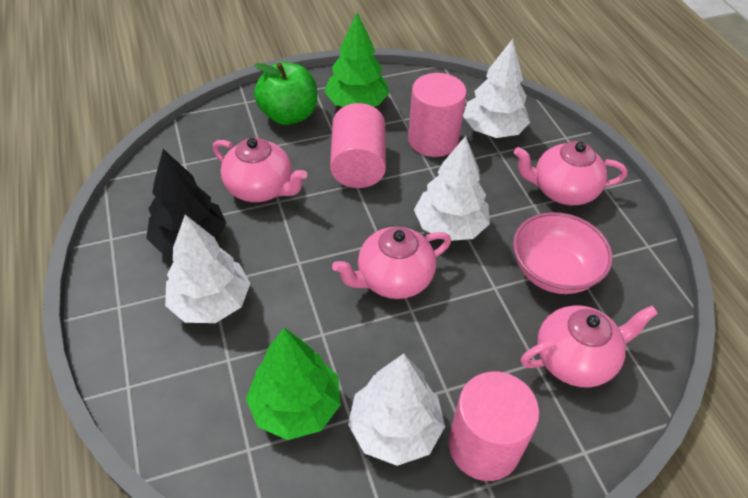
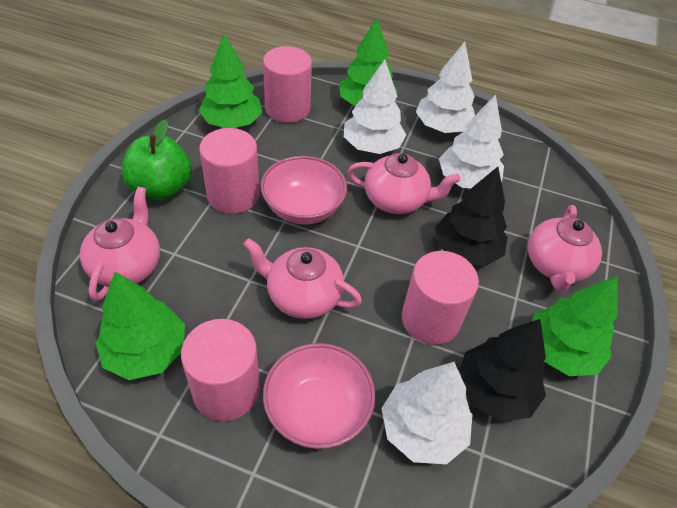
black tree: [146,149,226,255] = 1 -> [435,167,507,266] [459,319,546,422] = 2
green tree: [246,328,341,440] [325,12,389,107] = 2 -> [95,272,185,380] [199,33,262,128] [339,18,398,106] [532,276,617,376] = 4
pink bowl: [513,212,613,294] = 1 -> [260,156,347,225] [263,343,376,449] = 2
pink cylinder: [330,103,386,188] [408,73,467,157] [449,372,539,481] = 3 -> [181,319,260,421] [199,128,260,214] [263,46,312,123] [402,251,479,345] = 4

